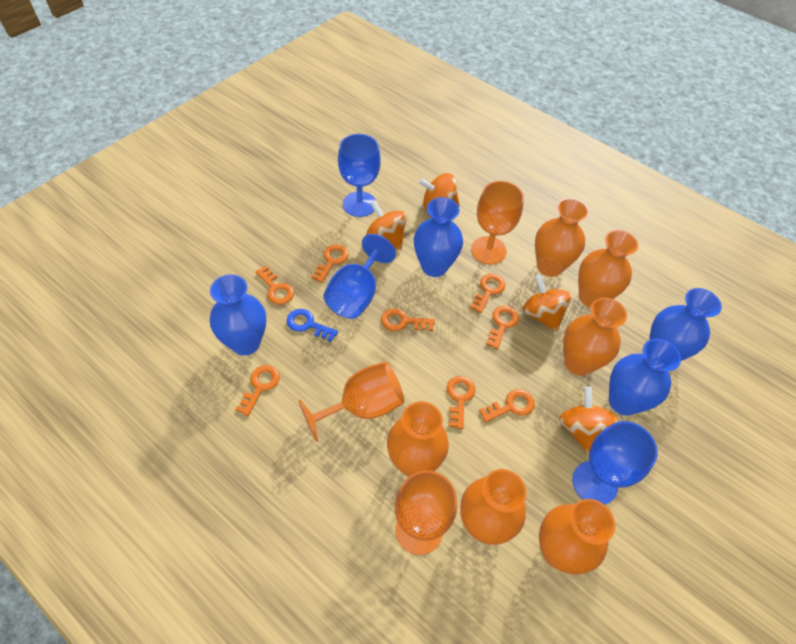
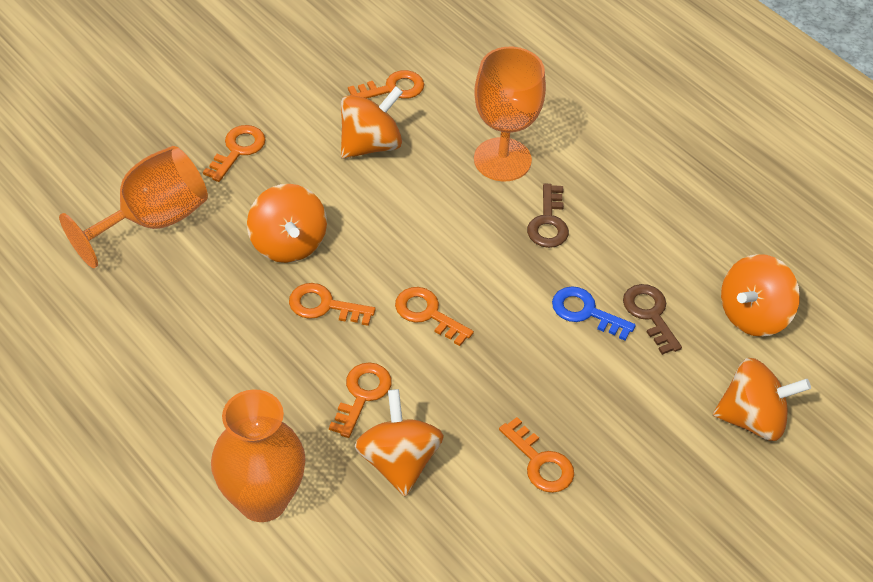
blue goblet: [323,234,396,319] [338,134,381,217] [572,421,658,505] = 3 -> none = 0
blue vase: [210,274,266,355] [414,197,463,277] [609,339,681,416] [649,288,722,361] = 4 -> none = 0
brown key: none = 0 -> [527,184,569,248] [623,284,682,355] = 2
orange goblet: [299,362,404,442] [395,470,457,555] [471,181,524,265] = 3 -> [59,146,208,268] [474,47,546,181] = 2
orange key: [235,365,280,416] [255,266,294,305] [311,244,349,283] [381,308,435,331] [447,376,475,429] [470,274,505,313] [479,389,535,423] [486,306,519,350] = 8 -> [203,125,266,182] [289,283,376,326] [329,363,392,438] [348,70,424,99] [395,287,474,346] [499,417,574,493] = 6
orange spinning top: [366,201,407,251] [419,173,460,212] [522,274,572,332] [559,387,619,454] = 4 -> [247,184,327,263] [341,86,403,159] [354,389,444,497] [713,358,811,441] [721,254,800,337] = 5
orange vase: [387,401,449,476] [460,469,526,545] [535,198,589,277] [539,499,615,575] [563,298,627,376] [578,230,638,308] = 6 -> [211,389,306,522] = 1

